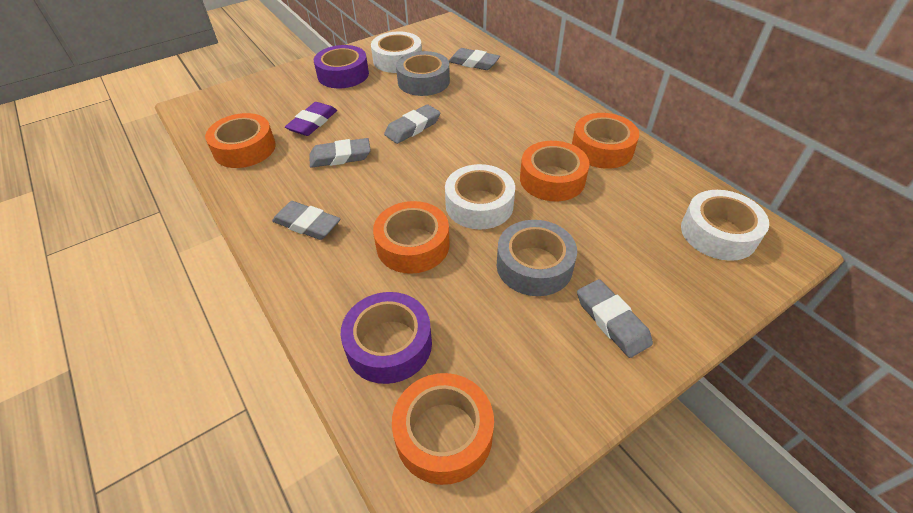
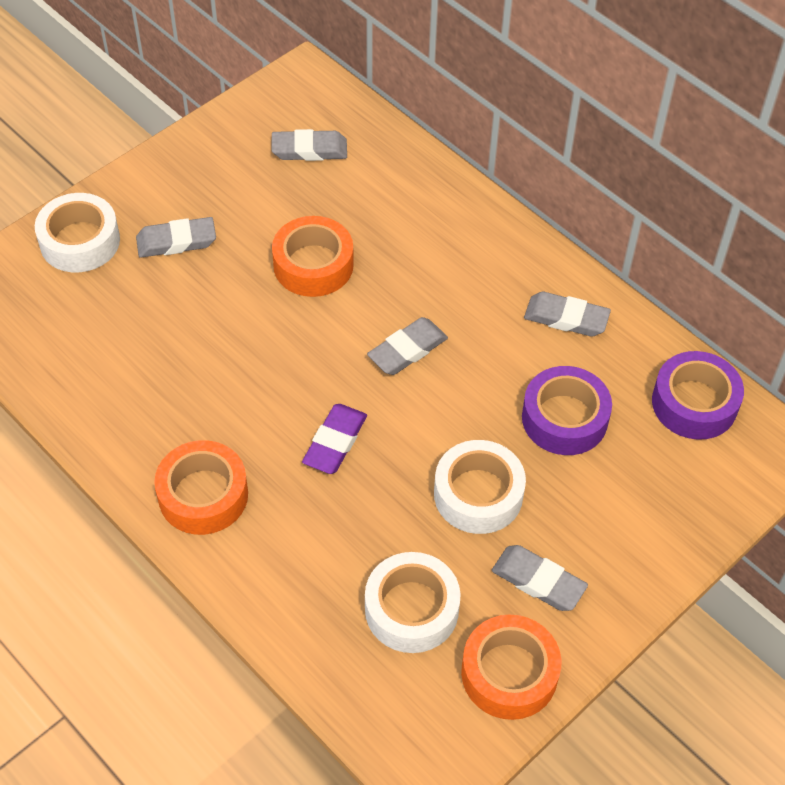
grey tape: [396,51,450,96] [497,220,577,296] = 2 -> none = 0
orange tape: [205,113,276,168] [373,201,450,274] [392,373,494,485] [520,141,590,201] [572,113,639,169] = 5 -> [154,440,248,535] [272,216,354,297] [461,615,561,720] = 3

